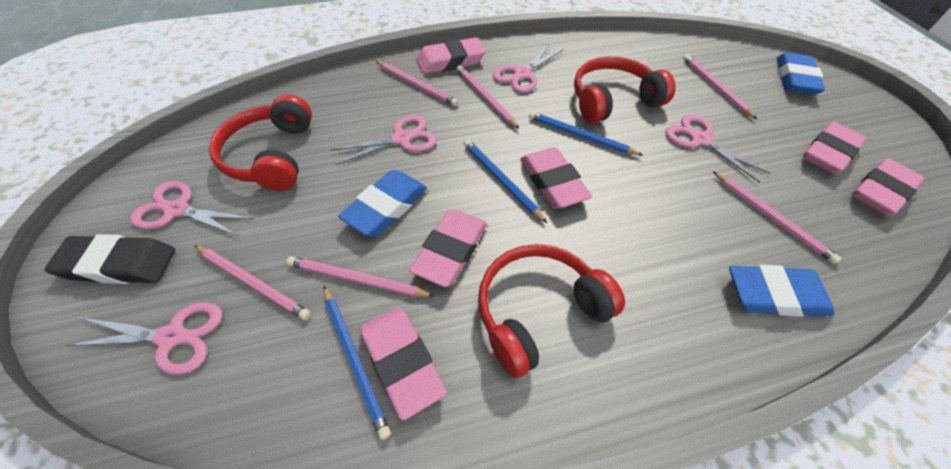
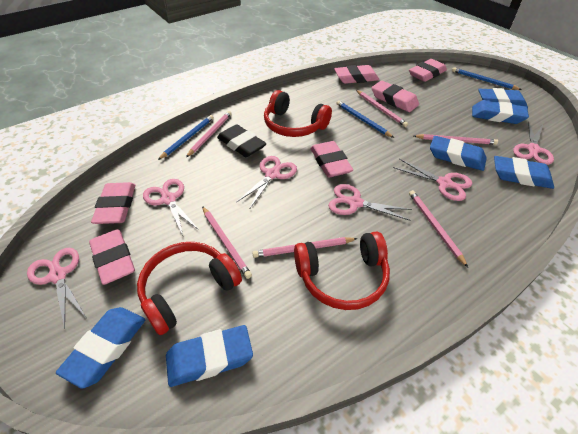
blue eraser: [338,170,427,236] [729,265,835,316] [777,53,825,95] = 3 -> [56,307,145,389] [166,325,253,387] [430,136,487,171] [472,100,529,124] [478,88,528,109] [494,156,554,189] = 6
pink scissors: [65,302,223,375] [130,181,254,236] [330,115,437,165] [493,45,563,92] [665,114,770,183] = 5 -> [27,248,86,329] [143,179,199,236] [236,156,297,208] [328,184,412,220] [393,159,472,201] [513,122,554,165] = 6

